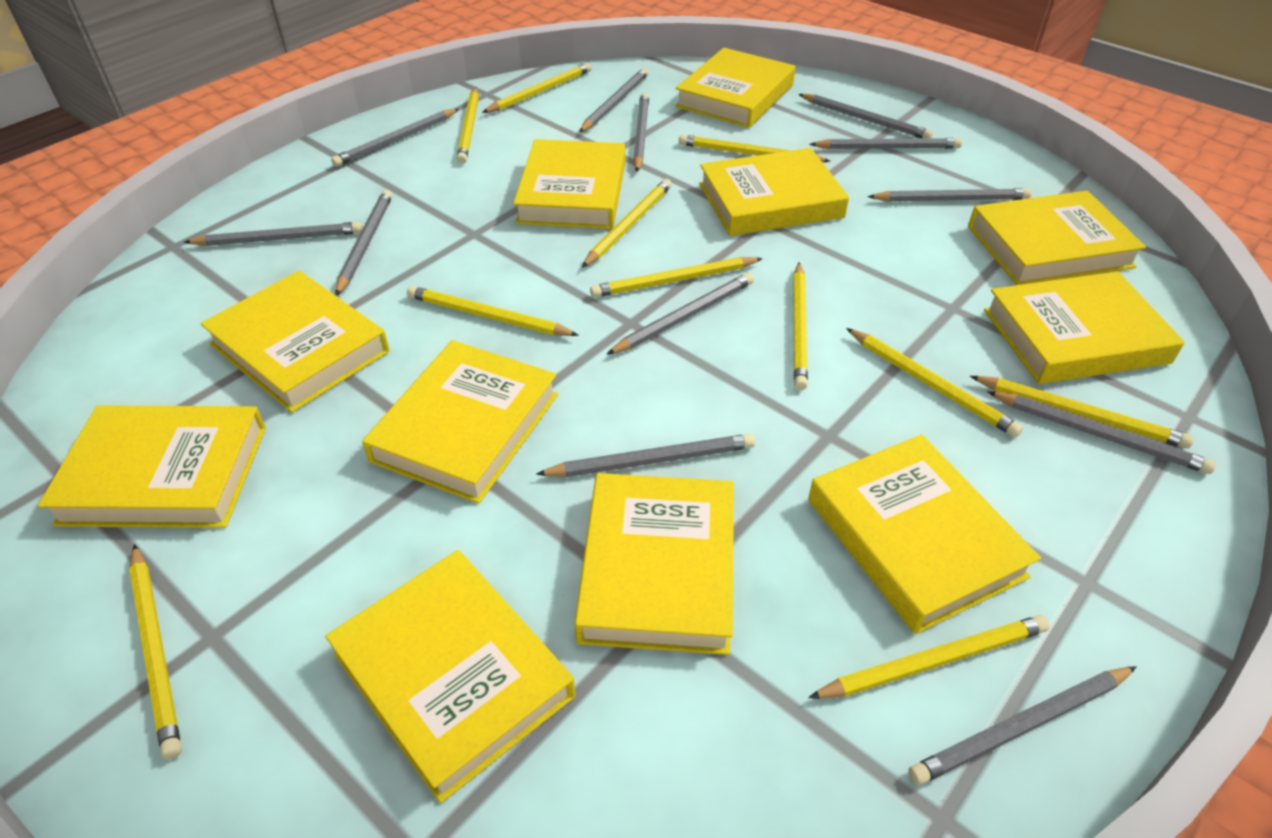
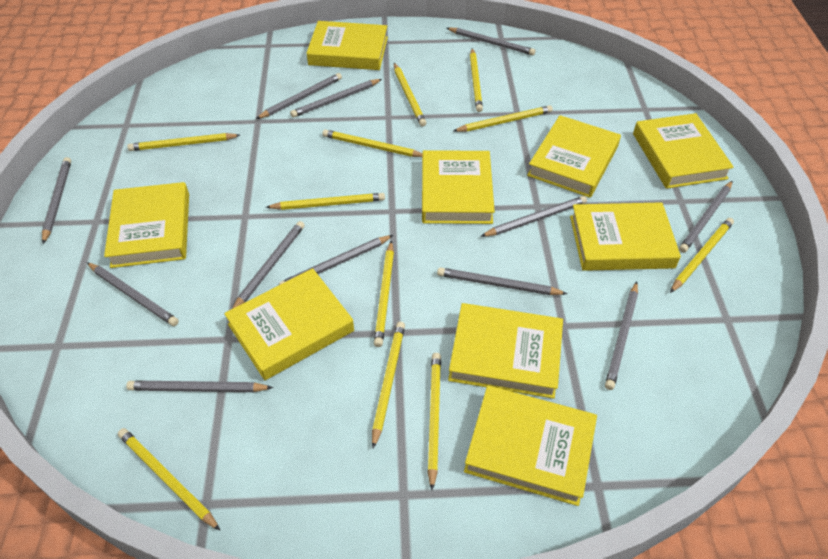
yellow book: [38,405,266,528] [200,271,390,413] [325,550,575,803] [362,340,558,504] [513,139,625,229] [574,473,734,655] [675,48,796,128] [699,148,849,236] [808,435,1041,634] [968,191,1146,285] [984,271,1185,384] = 11 -> [104,182,189,268] [224,268,354,380] [307,21,388,70] [422,150,495,224] [448,303,563,399] [464,385,597,506] [527,115,621,198] [570,202,681,271] [633,113,734,189] = 9

